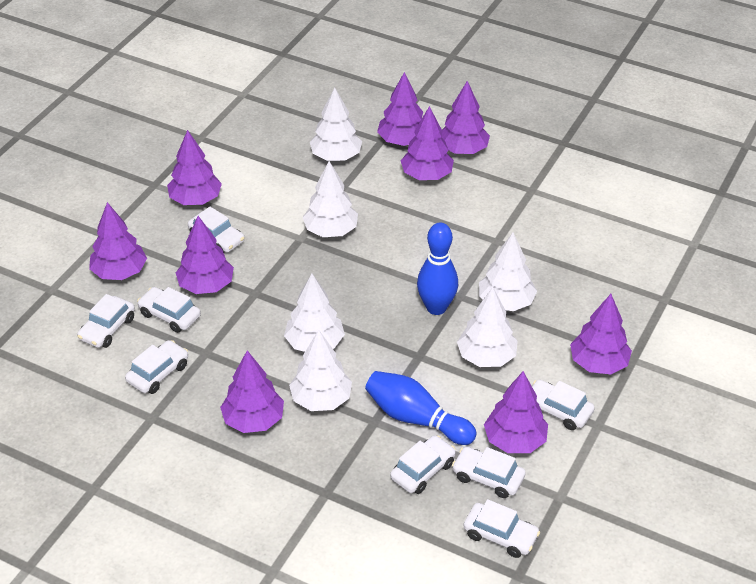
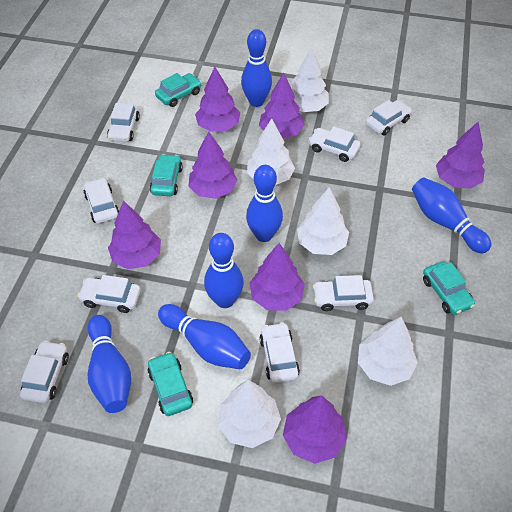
blue bowling pin: [365,371,476,445] [417,223,458,315] = 2 -> [87,315,131,413] [158,304,251,369] [204,233,244,308] [241,29,272,107] [246,165,283,242] [412,177,492,254] = 6
purple tree: [89,202,147,280] [167,130,222,205] [176,216,234,294] [220,350,284,433] [377,72,423,146] [401,106,454,180] [442,81,490,154] [484,371,548,453] [570,294,632,374] = 9 -> [108,201,161,269] [189,131,237,199] [195,67,240,132] [249,243,305,311] [259,73,305,139] [283,395,347,464] [436,122,485,189] = 7
turquoise car: none = 0 -> [148,352,193,416] [150,154,183,196] [155,73,202,107] [423,261,475,315] = 4
white tree: [284,274,345,352] [289,330,352,411] [303,161,358,237] [310,87,362,161] [457,287,518,367] [479,233,537,311] = 6 -> [218,380,281,448] [247,118,295,185] [291,47,329,112] [297,187,349,255] [358,317,418,386] = 5

